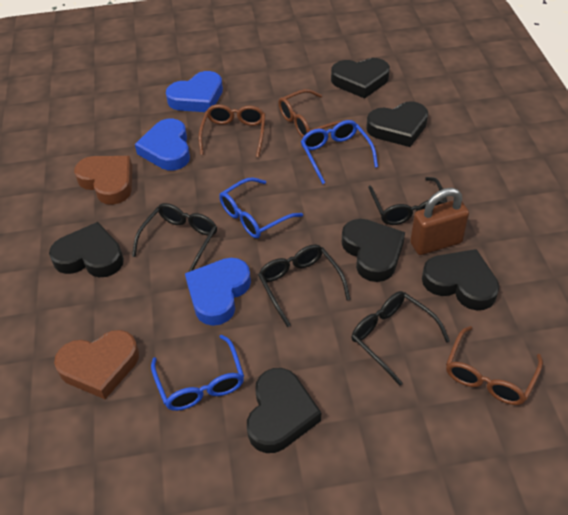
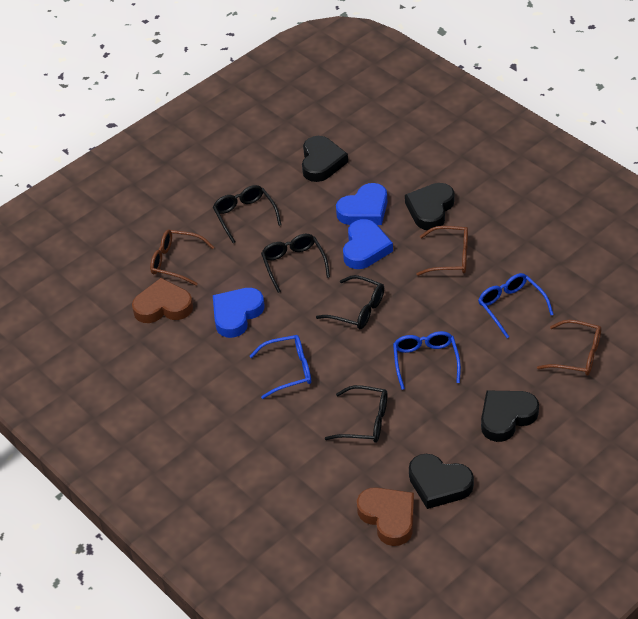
black heart: [49,222,124,277] [247,368,321,453] [331,58,390,99] [342,219,405,282] [366,101,428,147] [422,249,499,310] = 6 -> [302,136,348,182] [405,183,454,230] [409,454,474,509] [481,391,539,442] = 4
brown padlock: [410,188,469,255] = 1 -> none = 0

